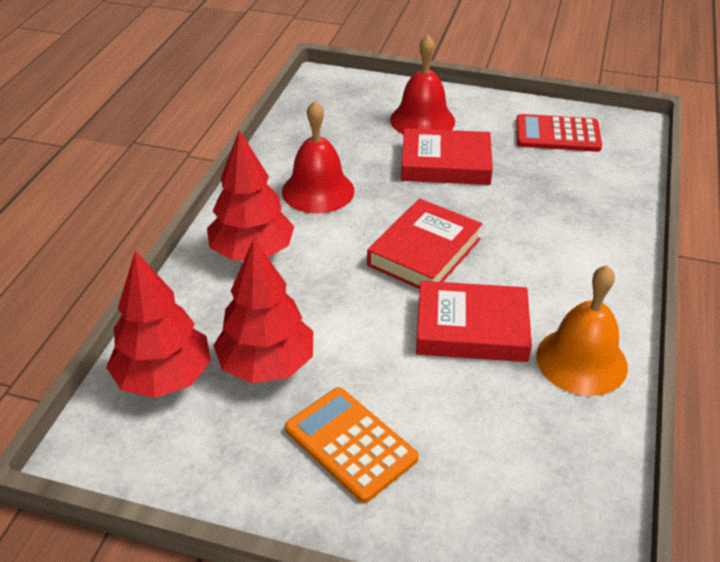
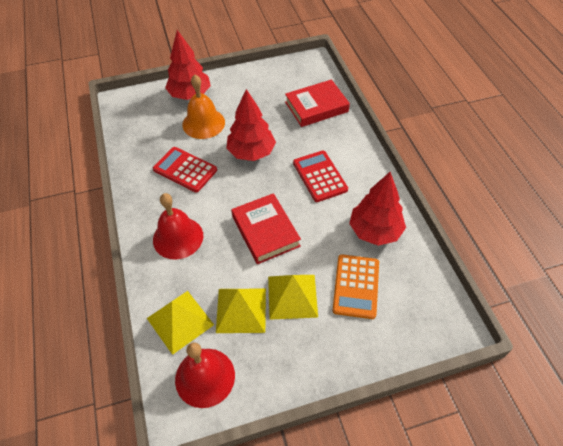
red book: [367,199,482,289] [401,128,493,185] [416,281,532,362] = 3 -> [231,193,301,264] [285,79,350,127] = 2
red calculator: [516,114,602,152] = 1 -> [153,147,217,193] [293,150,348,202] = 2
yellow pyramid: none = 0 -> [147,291,214,355] [216,288,266,333] [268,275,318,320] = 3

